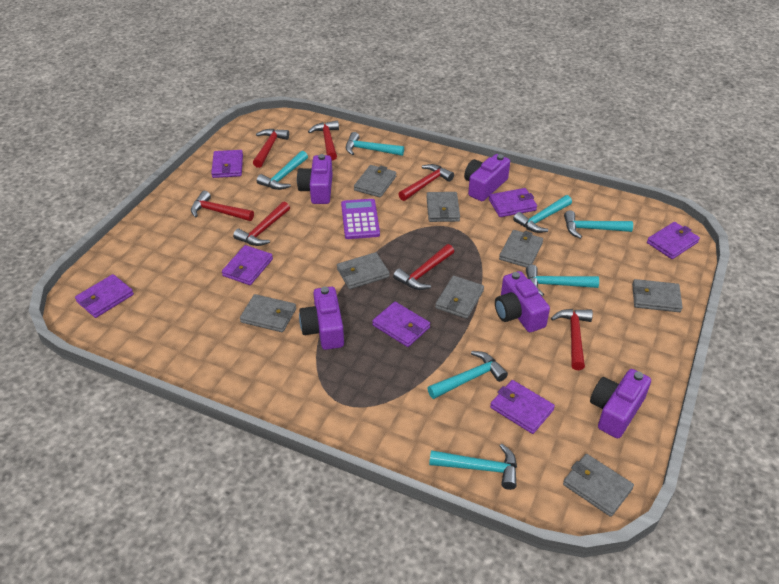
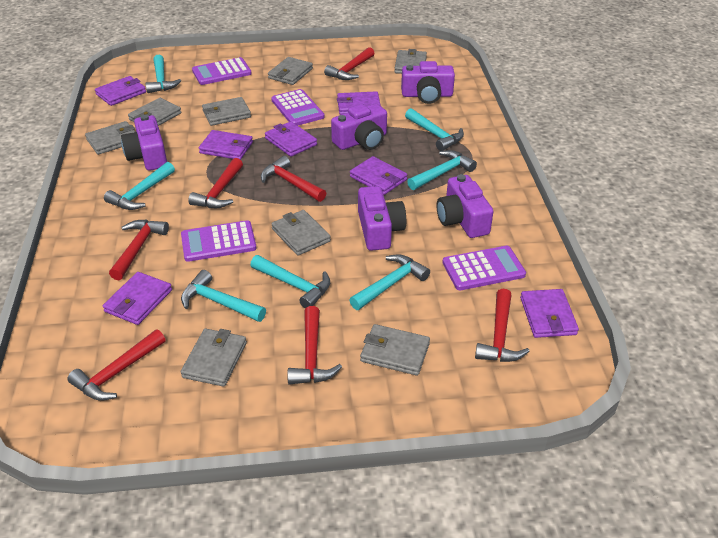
purple calculator: [341,199,380,239] = 1 -> [181,220,256,262] [192,57,252,85] [271,89,325,126] [442,246,526,290] = 4

